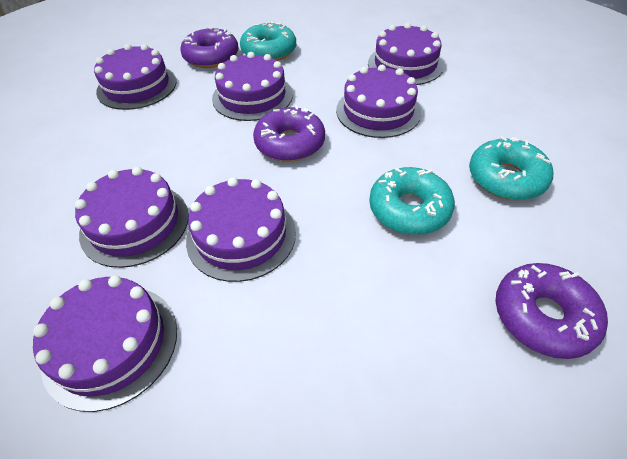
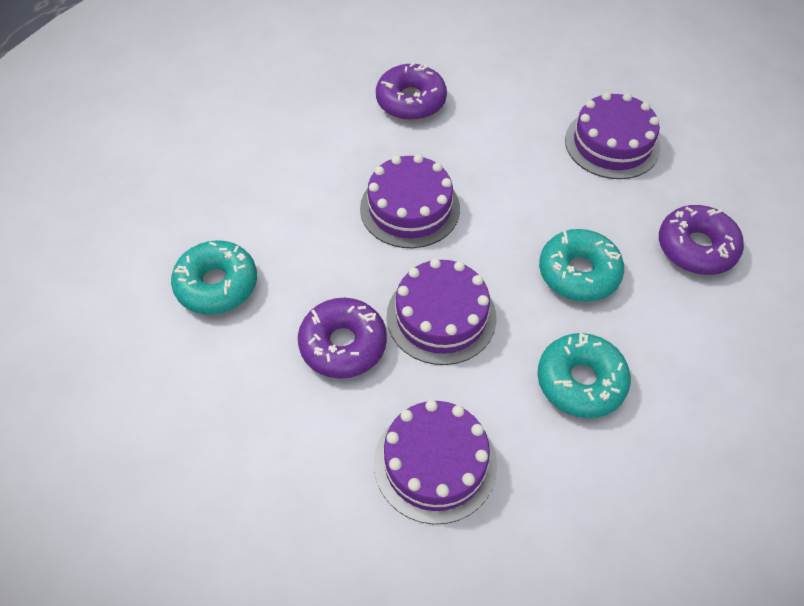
purple cake: [33,275,177,412] [75,167,189,268] [94,44,176,110] [186,177,296,282] [212,52,293,121] [336,65,421,138] [368,23,444,85] = 7 -> [360,154,460,248] [374,400,497,524] [387,258,496,365] [565,92,660,179] = 4

